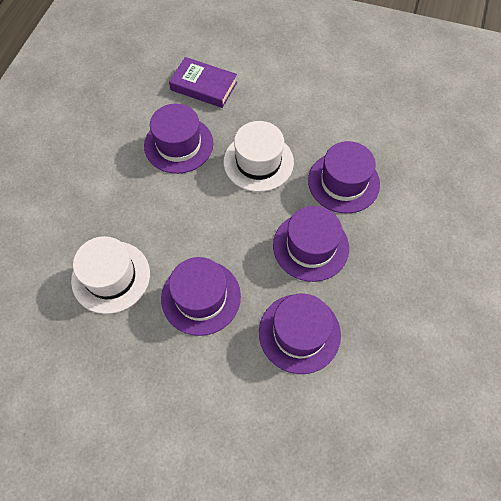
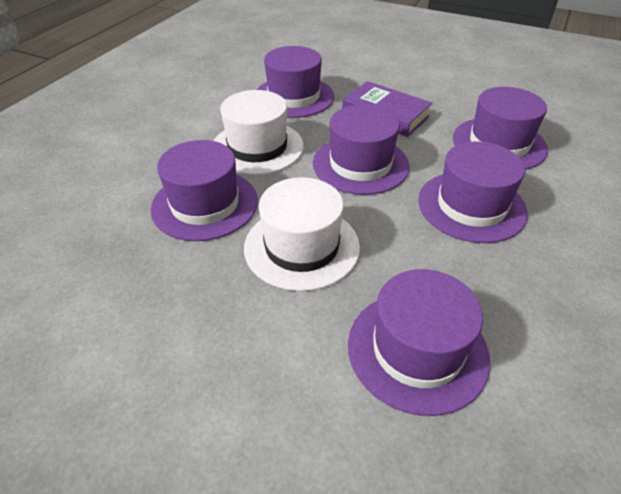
purple hat: [144,104,213,174] [161,257,241,336] [259,294,341,374] [273,206,349,282] [308,141,380,214] = 5 -> [151,140,258,241] [256,46,334,118] [313,105,410,195] [348,269,490,416] [418,141,528,243] [453,87,548,170] = 6

